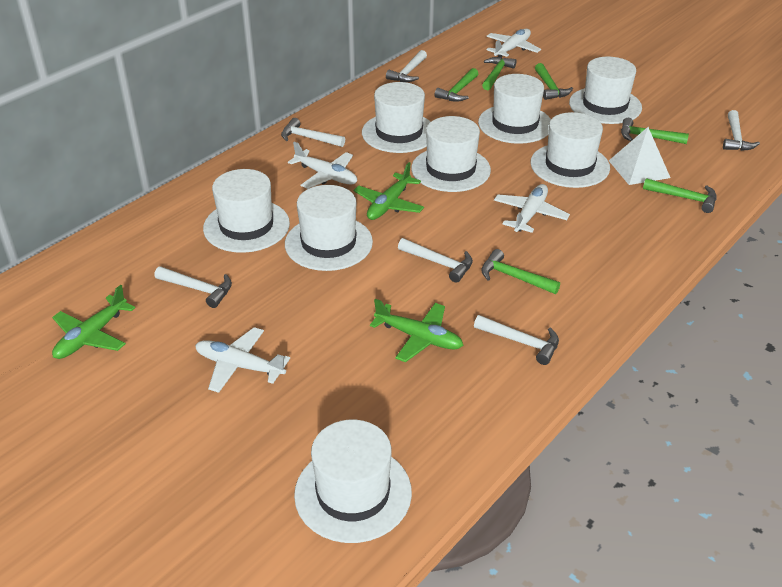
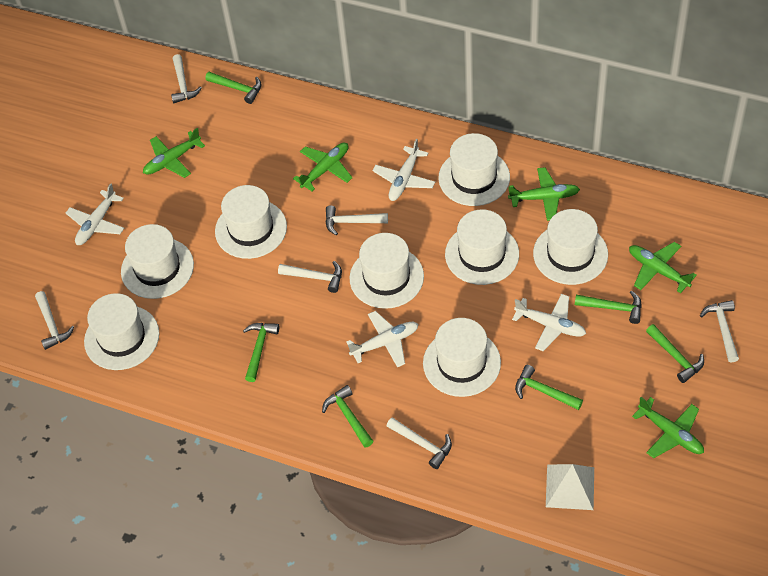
green plane: [52,285,135,359] [354,162,424,220] [370,299,463,362] = 3 -> [143,128,205,178] [293,143,353,191] [508,167,580,221] [629,242,697,293] [632,397,704,458] = 5

